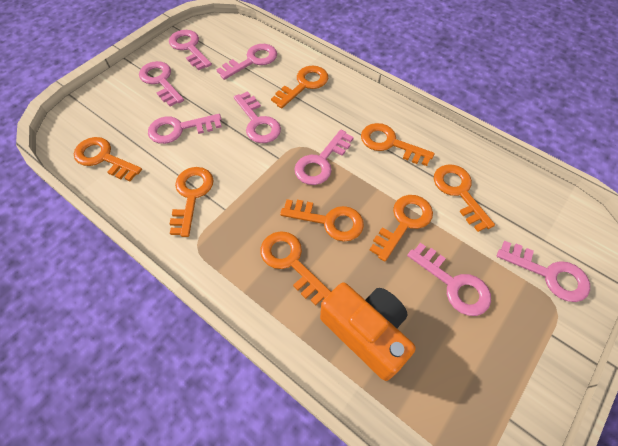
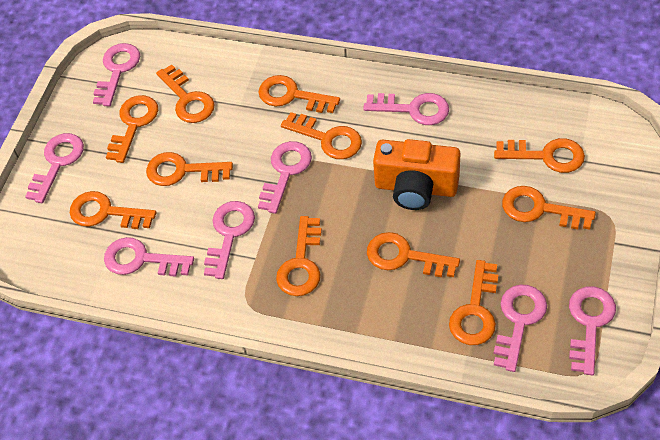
orange key: [74,137,142,181] [170,167,213,237] [260,231,331,306] [271,66,328,108] [280,199,364,241] [361,123,435,166] [370,195,433,262] [434,164,495,232] = 8 -> [70,191,156,229] [106,95,158,163] [146,152,233,186] [156,64,214,123] [258,75,340,113] [276,216,322,296] [281,112,362,159] [367,232,460,277] [449,260,498,345] [494,138,585,173] [502,186,596,230] = 11

